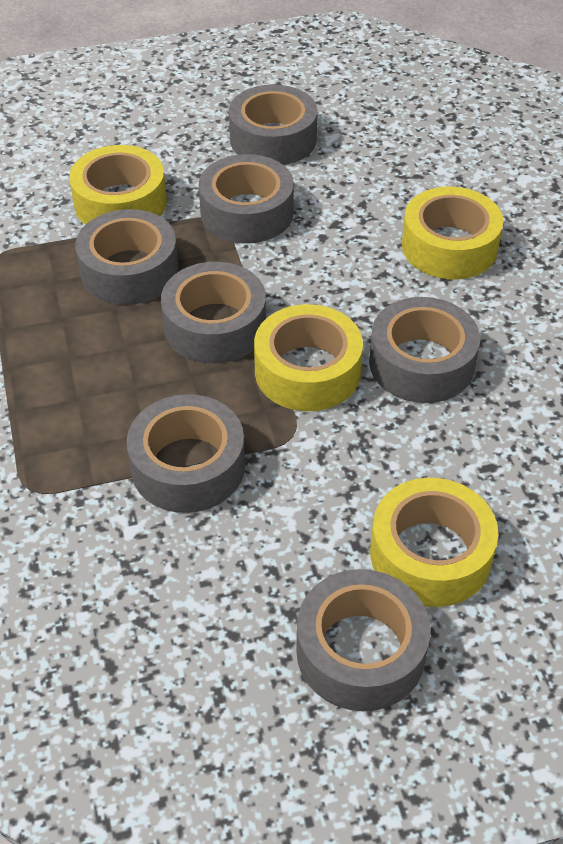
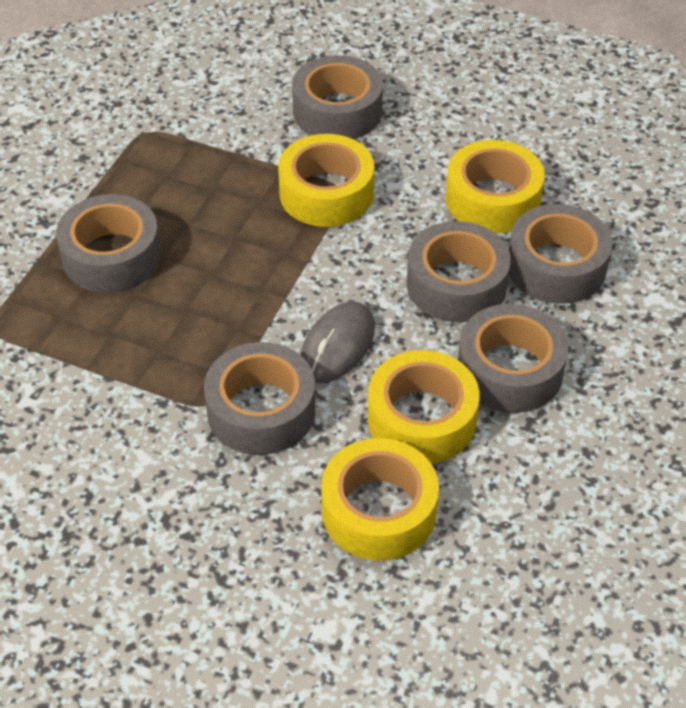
grey mouse: none = 0 -> [301,301,375,383] = 1
grey tape: [75,209,179,305] [127,394,245,513] [161,262,266,364] [199,154,294,244] [229,84,318,165] [296,569,430,711] [369,297,480,403] = 7 -> [56,194,161,293] [204,342,315,455] [292,55,383,139] [407,221,511,322] [458,304,568,413] [509,204,612,304] = 6

